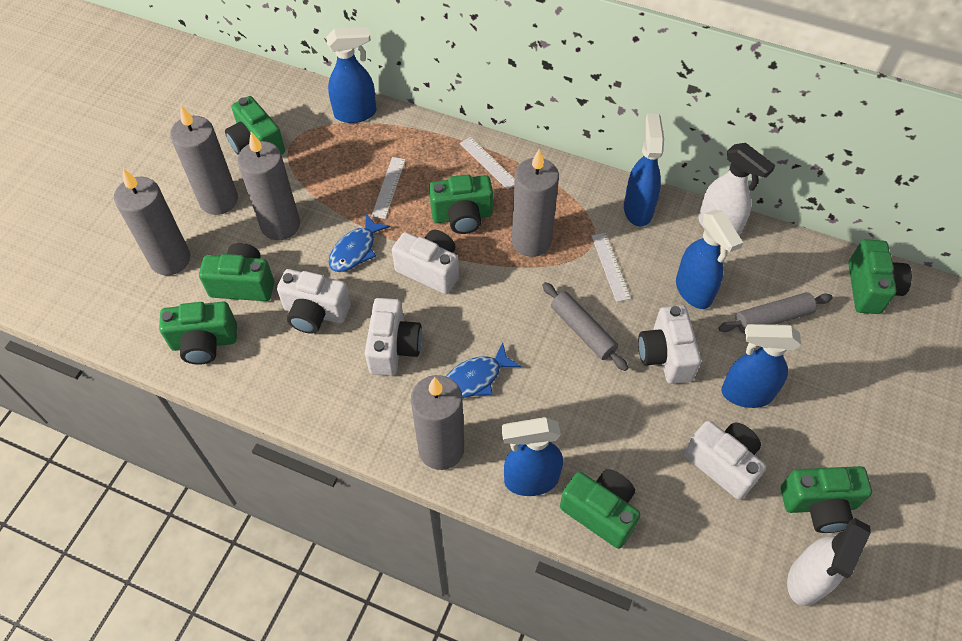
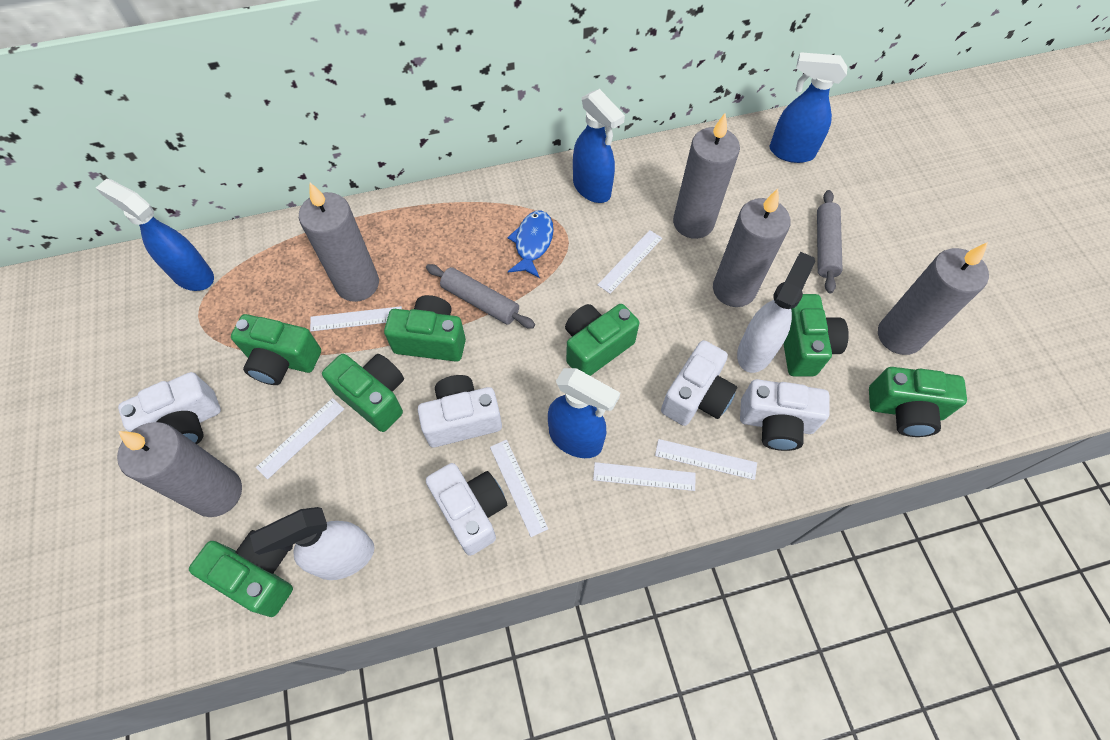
blue fish: [329,214,390,272] [446,342,521,398] = 2 -> [507,211,553,278] = 1
blue spray bottle: [326,27,376,123] [502,417,563,496] [624,114,664,227] [676,210,743,309] [721,324,801,408] = 5 -> [96,179,214,291] [548,368,620,458] [573,89,625,203] [770,52,848,163] = 4
white ruler: [371,157,406,219] [460,137,515,189] [592,233,631,302] = 3 -> [256,398,344,479] [310,306,402,331] [490,440,548,537] [593,462,696,491] [598,230,662,294] [655,439,757,480] = 6

